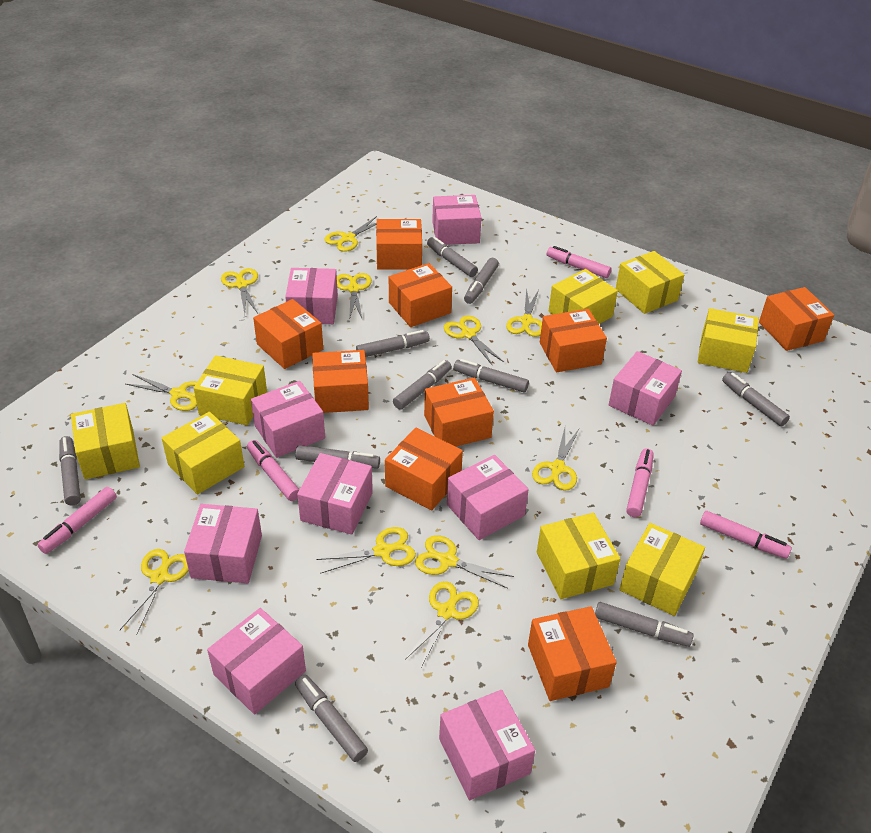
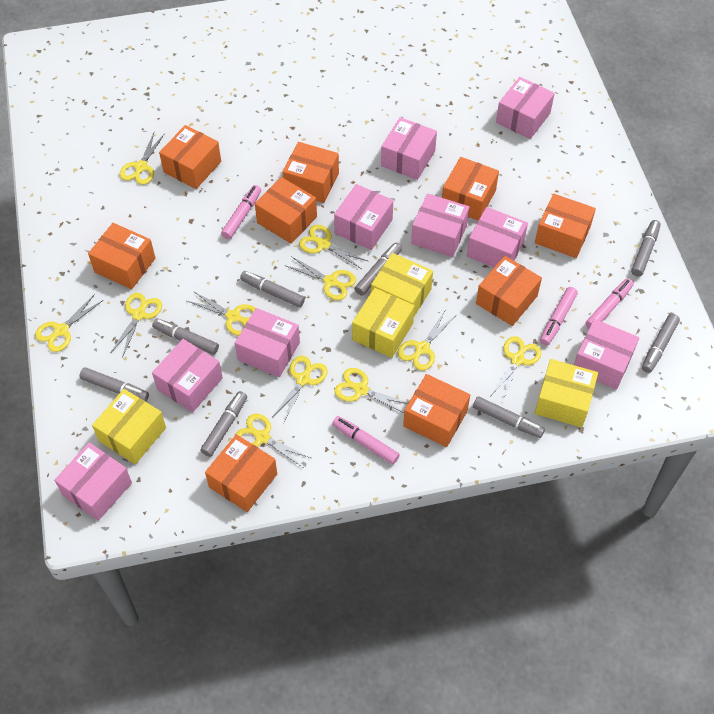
grey marker: [59,436,81,506] [295,445,380,469] [295,675,368,762] [356,330,430,357] [393,360,452,410] [427,236,478,277] [454,359,529,392] [464,258,499,304] [595,602,694,647] [722,372,790,426] = 10 -> [79,368,149,402] [152,318,219,355] [200,391,247,457] [240,271,305,308] [355,243,402,296] [473,397,545,438] [631,220,661,277] [642,314,680,373] = 8
pink marker: [38,487,117,554] [247,440,300,501] [547,246,611,278] [626,448,654,517] [700,511,792,559] = 5 -> [221,185,261,239] [332,416,400,464] [540,287,578,345] [586,278,634,328] = 4
yellow box: [71,403,140,479] [162,412,244,494] [194,355,267,426] [537,513,620,599] [549,269,618,324] [616,251,684,314] [619,523,705,616] [698,308,759,373] = 8 -> [92,389,166,464] [352,288,415,358] [371,253,433,316] [535,359,598,428] = 4

